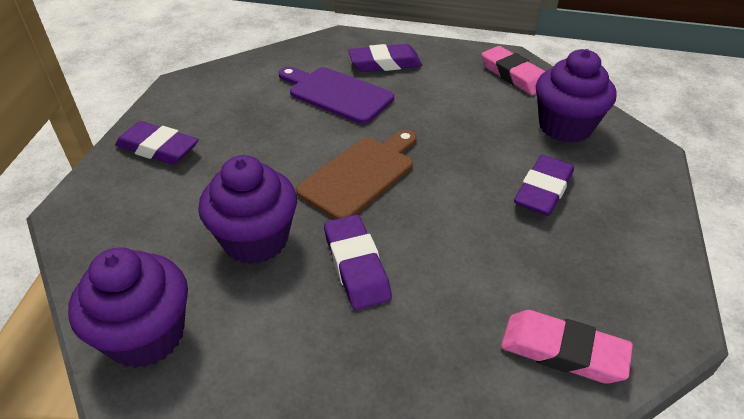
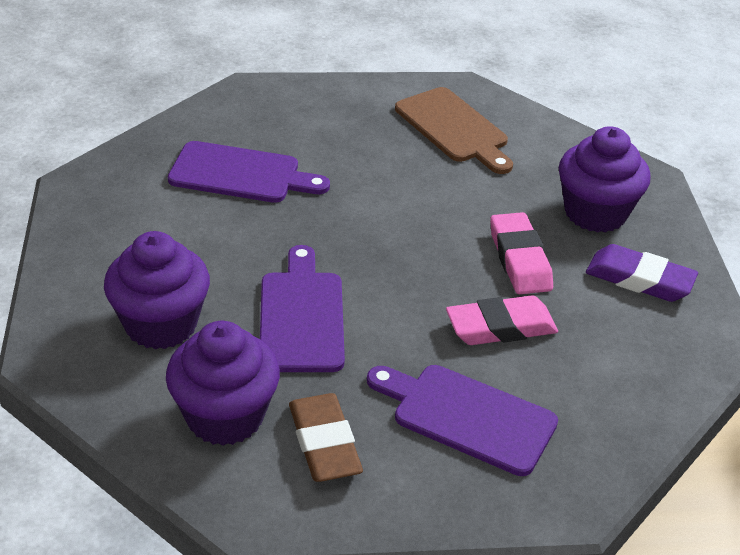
brown eraser: none = 0 -> [289,393,363,482] = 1
purple cutting board: [279,67,394,124] = 1 -> [168,141,330,203] [260,245,345,372] [367,365,558,476] = 3
purple eraser: [115,121,199,165] [324,215,392,310] [348,44,422,72] [514,155,574,216] = 4 -> [586,244,698,302] = 1

